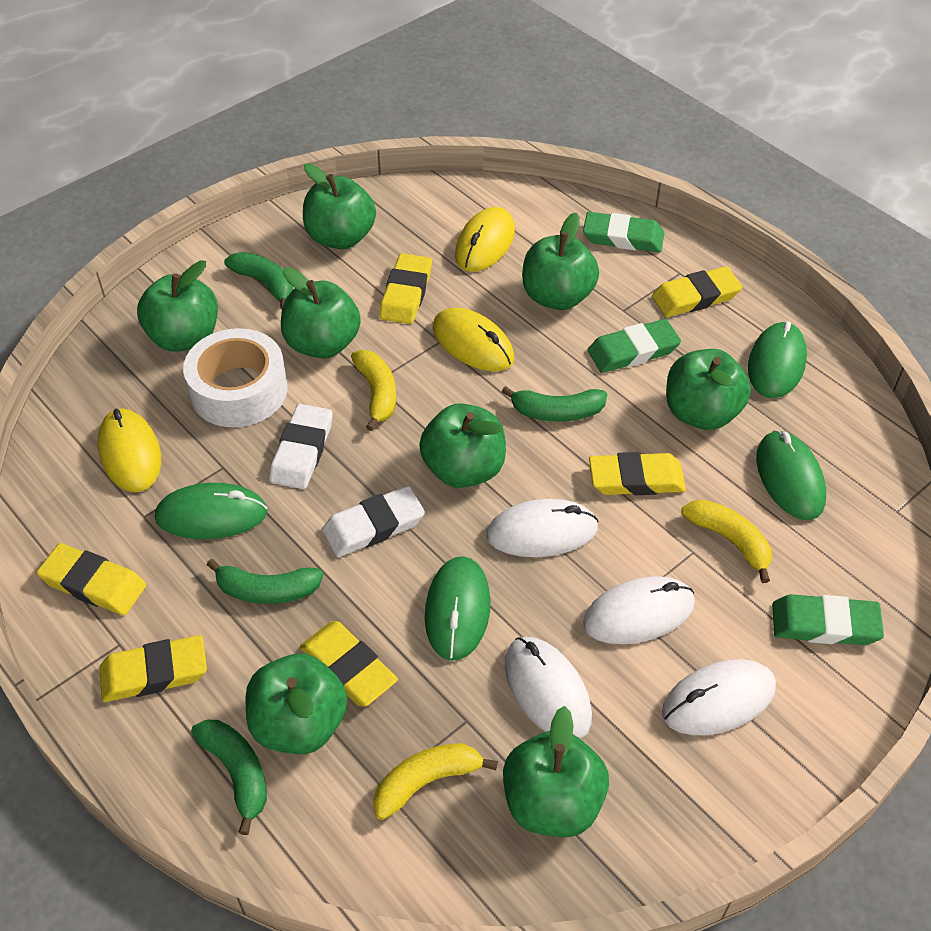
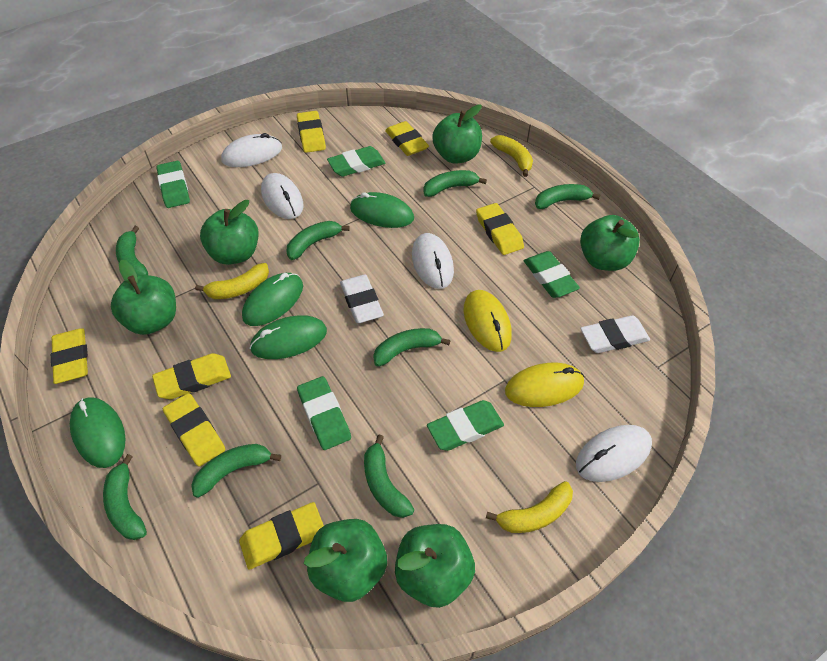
green apple: [137,260,218,352] [246,654,347,754] [281,267,361,359] [303,163,376,249] [419,403,506,488] [503,706,609,837] [522,213,599,310] [666,349,751,430] = 8 -> [111,260,176,335] [200,200,259,265] [304,519,387,602] [395,524,475,608] [432,104,482,164] [580,215,640,271] = 6
green banana: [191,720,267,835] [207,559,323,604] [224,252,293,309] [502,386,607,422] = 4 -> [103,454,147,540] [116,226,148,275] [191,444,281,498] [286,221,350,260] [364,435,414,518] [373,328,451,367] [423,170,487,197] [535,184,600,209] = 8
green eraser: [583,212,664,252] [588,319,681,373] [772,594,884,645] = 3 -> [156,161,190,208] [297,376,351,450] [327,146,385,177] [427,400,504,451] [524,251,580,298] = 5
white tape: [183,328,287,427] = 1 -> none = 0
yellow eraser: [37,543,146,615] [99,635,207,702] [300,621,398,707] [380,253,432,324] [589,452,686,495] [652,266,742,317] = 6 -> [51,328,88,384] [152,353,231,399] [163,393,225,467] [239,502,324,570] [297,111,326,153] [385,121,429,156] [476,203,524,255] = 7
yellow mouse: [98,409,161,492] [433,308,514,372] [455,207,515,272] = 3 -> [464,290,512,352] [505,363,584,407] = 2

